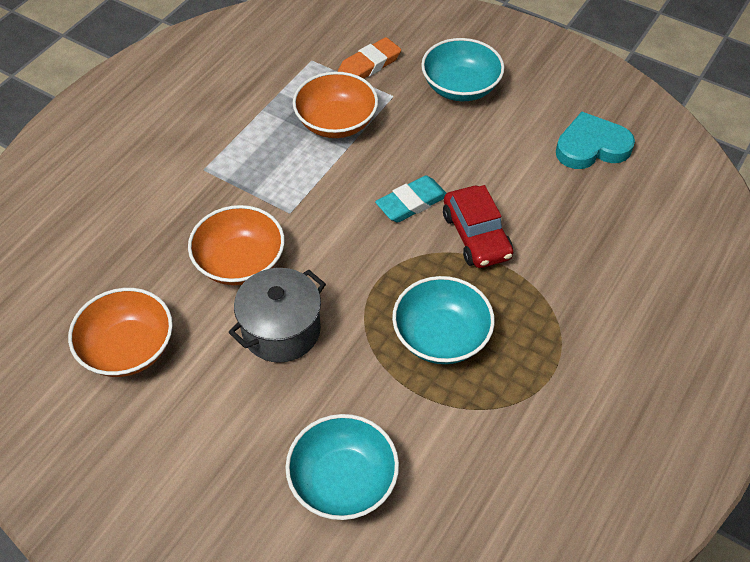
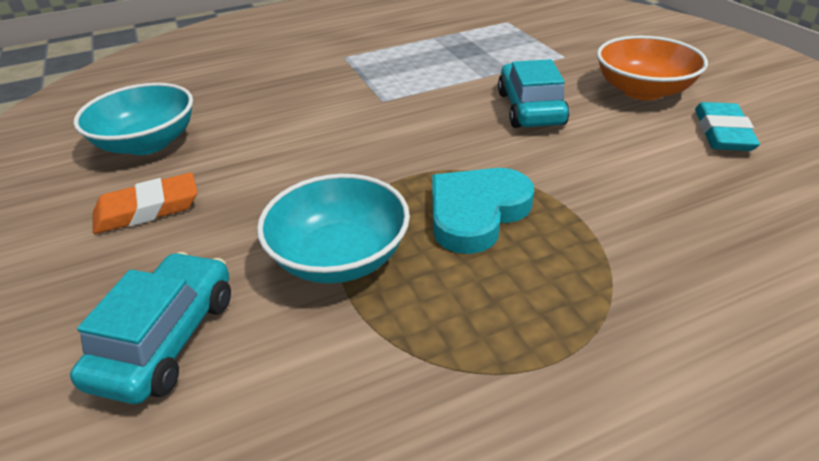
grey pot: [228,268,326,363] = 1 -> none = 0
orange bowl: [68,288,173,377] [188,205,285,285] [293,72,378,138] = 3 -> [597,36,708,100] = 1
red car: [443,185,514,268] = 1 -> none = 0
turquoise bowl: [285,414,399,520] [392,276,495,364] [421,38,505,101] = 3 -> [73,83,193,155] [257,174,410,283] = 2
turquoise car: none = 0 -> [70,252,231,404] [498,59,569,128] = 2

